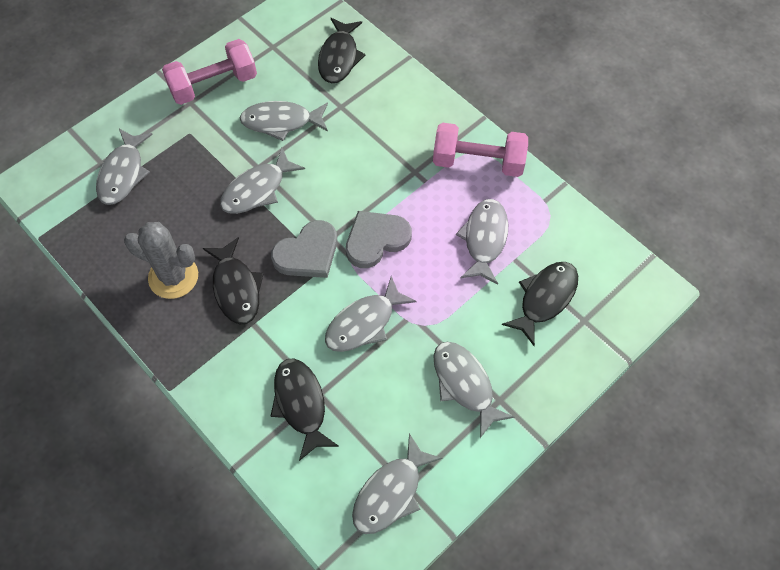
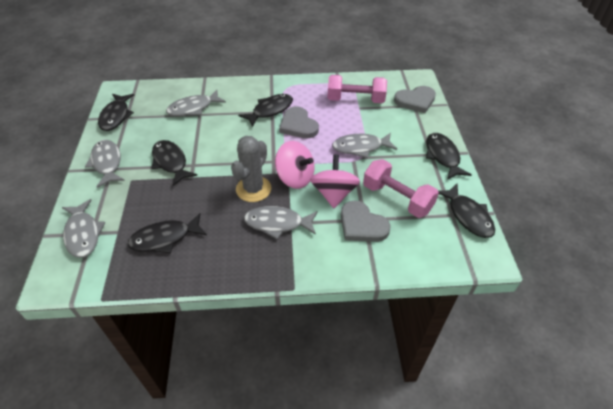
black fish: [203,237,264,324] [271,358,339,461] [318,18,365,83] [502,262,578,346] = 4 -> [98,94,134,131] [127,213,207,253] [152,140,197,186] [238,94,293,127] [426,133,472,180] [438,184,495,238] = 6
grey fish: [96,129,153,205] [220,148,305,214] [240,101,328,141] [325,276,417,352] [352,433,442,534] [433,342,514,438] [456,199,508,284] = 7 -> [62,199,105,258] [85,140,125,188] [166,90,226,116] [244,206,318,239] [332,133,397,158] = 5
grey heart: [271,220,337,278] [346,211,412,268] = 2 -> [279,106,319,138] [341,201,391,242] [394,86,436,113] = 3
pink spinning top: none = 0 -> [275,141,315,189] [310,155,360,208] = 2

